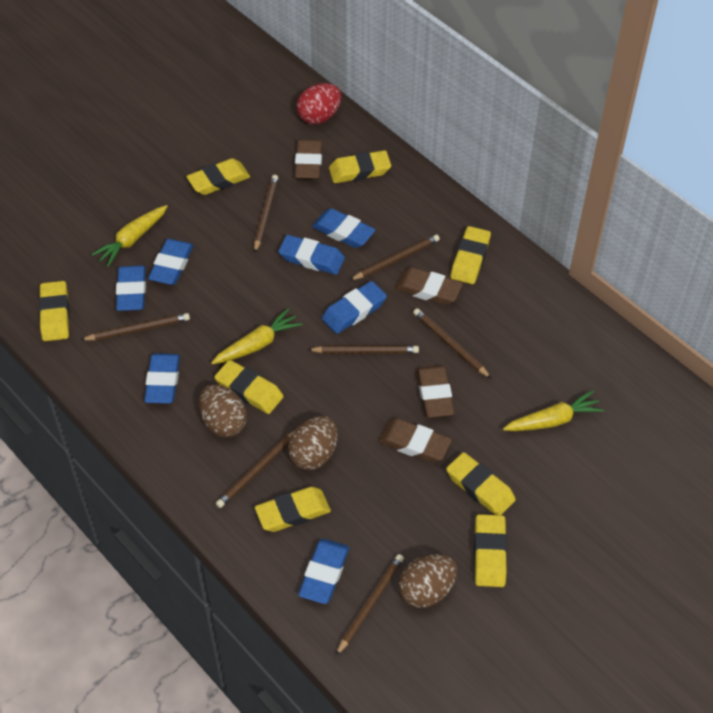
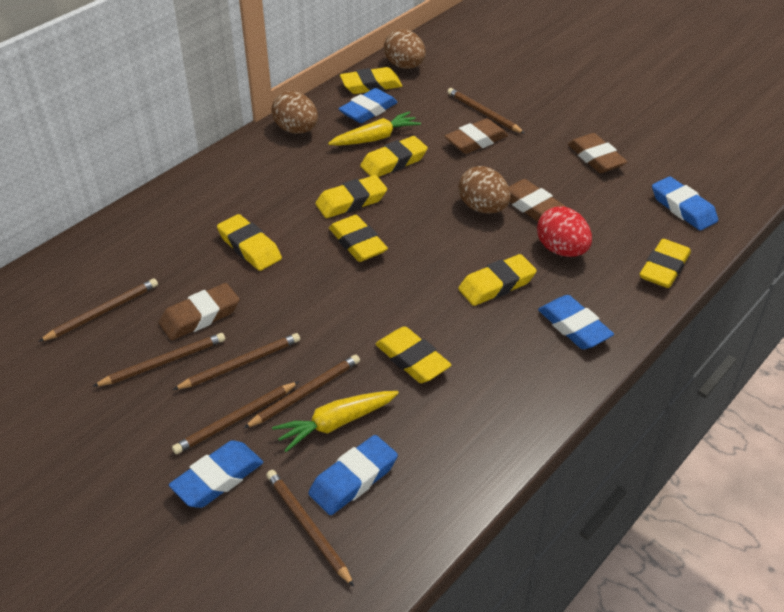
blue eraser: [116,266,146,311] [144,353,180,404] [148,239,194,285] [278,235,345,275] [299,539,349,604] [312,208,375,248] [322,281,387,334] = 7 -> [169,440,263,508] [308,435,398,515] [339,88,398,123] [538,295,614,349] [652,176,718,231] = 5
yellow carrot: [91,205,168,267] [211,308,303,364] [503,390,604,431] = 3 -> [272,391,399,452] [328,111,421,146] = 2

